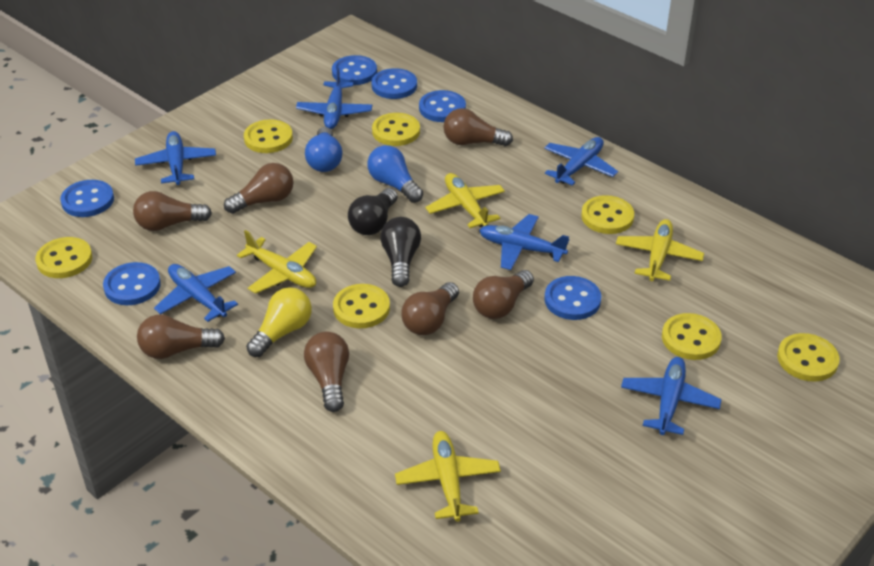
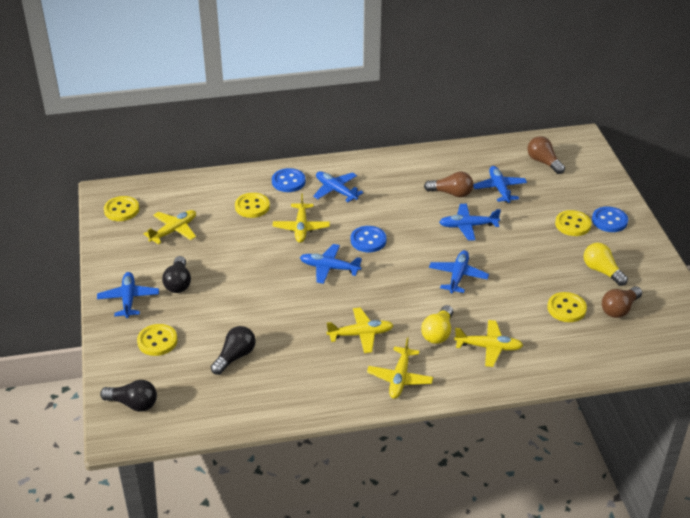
black light bulb: [348,188,398,235] [380,217,421,287] = 2 -> [100,380,157,412] [162,256,191,293] [211,326,256,375] = 3
blue button: [60,180,114,217] [103,262,161,305] [332,55,377,85] [372,68,417,99] [419,90,466,122] [544,276,601,320] = 6 -> [272,168,305,192] [351,226,386,252] [592,206,628,232] = 3
blue light bulb: [305,127,342,172] [367,145,423,203] = 2 -> none = 0
brown light bulb: [133,191,212,231] [137,315,225,359] [224,163,293,214] [304,332,349,412] [401,282,459,335] [444,108,513,146] [473,270,534,319] = 7 -> [424,172,473,197] [527,136,565,174] [602,286,642,318] = 3
yellow button: [35,237,92,278] [244,119,293,153] [333,284,390,328] [372,113,420,146] [581,195,634,234] [662,313,722,360] [777,333,840,381] = 7 -> [104,196,139,221] [137,324,178,356] [235,193,270,218] [547,292,587,322] [555,210,591,236] = 5
yellow light bulb: [246,287,312,357] = 1 -> [421,305,453,344] [584,243,628,286] = 2
yellow plane: [237,230,317,294] [395,431,501,522] [425,173,505,228] [616,219,704,281] = 4 -> [144,210,196,245] [273,193,330,243] [326,307,394,353] [367,337,433,399] [454,320,524,367] = 5

